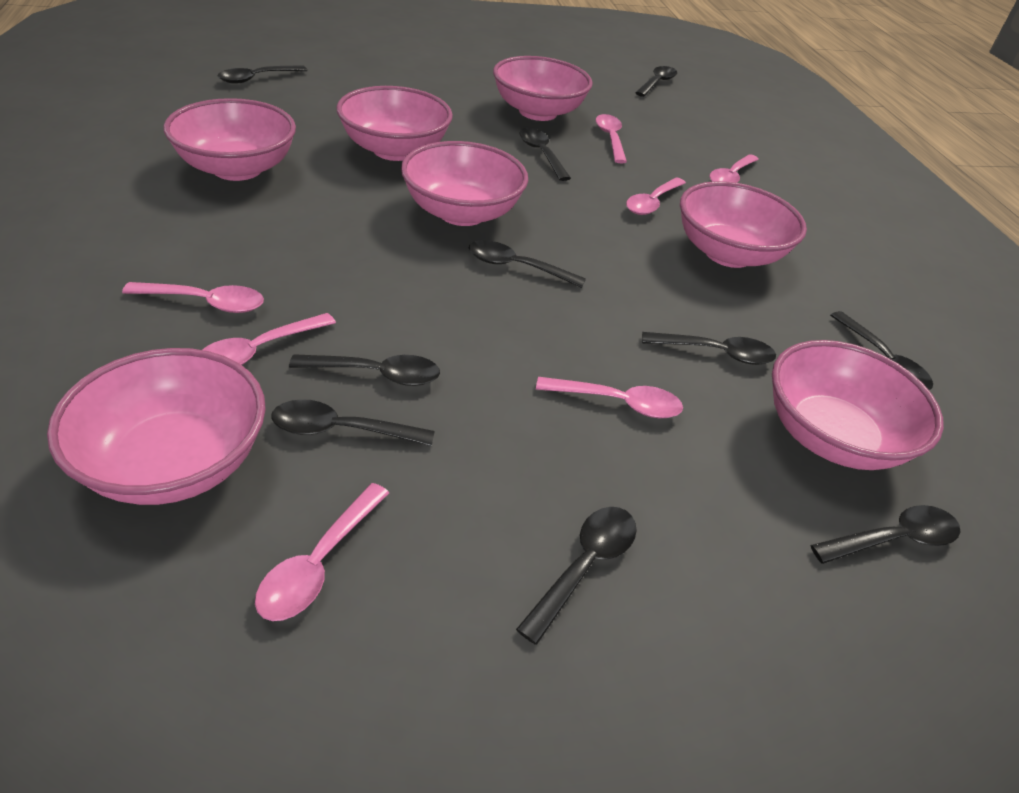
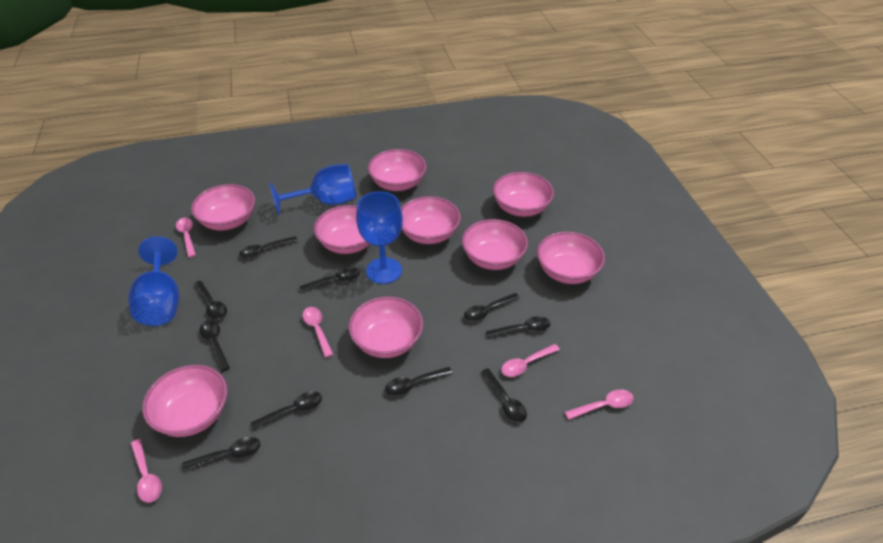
blue goblet: none = 0 -> [128,236,179,326] [270,164,356,215] [356,191,403,284] = 3
pink bowl: [47,348,266,505] [163,98,296,181] [336,86,453,161] [401,141,528,226] [493,56,593,121] [680,181,807,268] [772,340,944,470] = 7 -> [142,365,227,437] [191,184,255,230] [314,205,369,254] [348,296,423,358] [368,149,427,191] [401,196,461,244] [462,219,528,270] [493,172,554,217] [537,232,605,284] = 9
pink spoon: [122,282,264,313] [202,313,336,365] [255,483,389,621] [536,377,683,418] [596,114,627,163] [626,178,686,215] [709,154,759,183] = 7 -> [131,439,162,503] [176,218,196,257] [302,307,333,358] [501,344,560,377] [565,389,634,420] = 5

